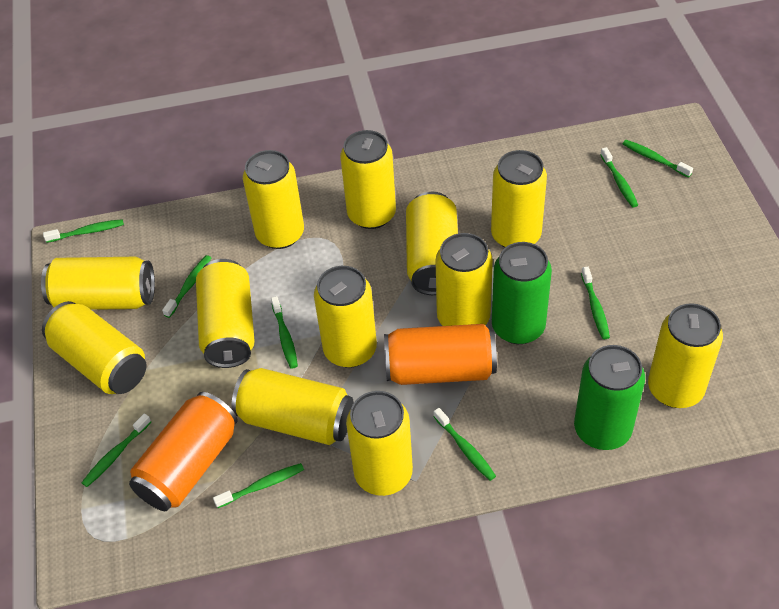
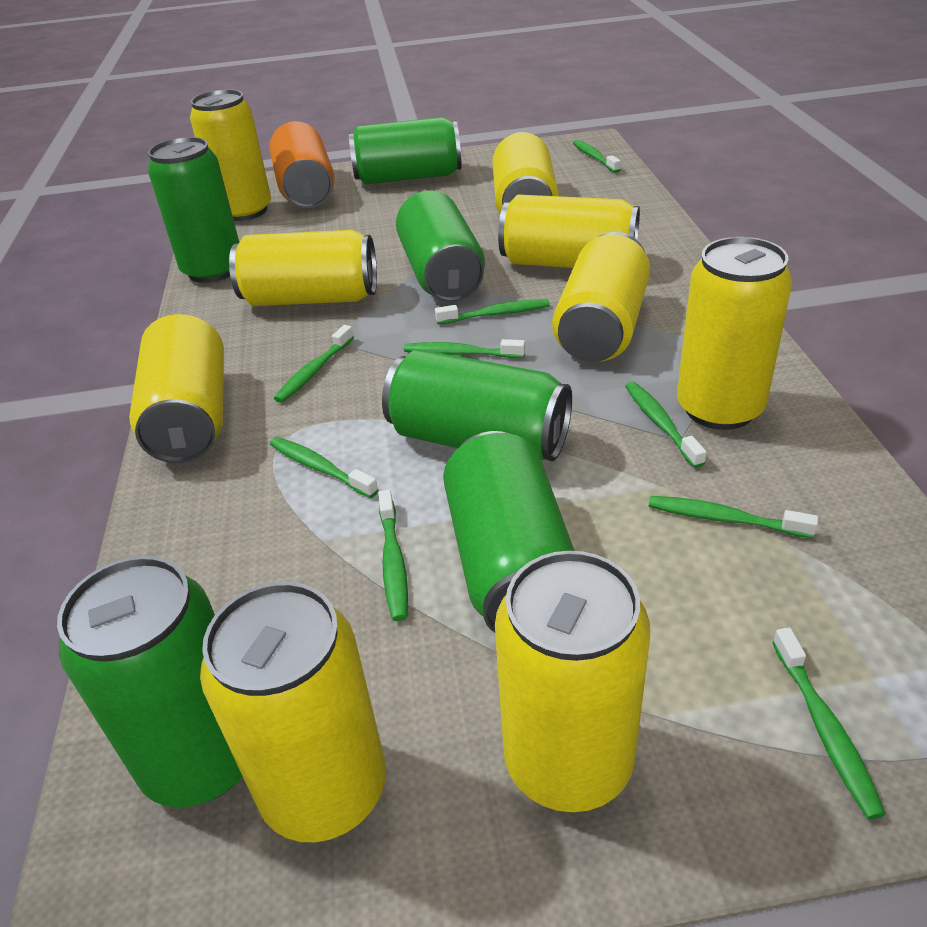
green can: [492,242,552,344] [574,345,645,450] = 2 -> [57,556,243,808] [148,137,239,283] [349,117,461,185] [382,349,572,461] [396,190,485,302] [443,431,575,632] = 6
orange can: [129,392,238,511] [384,324,497,385] = 2 -> [270,121,335,208] = 1
yellow can: [41,257,155,310] [42,301,147,394] [196,259,255,368] [232,368,354,445] [243,150,304,249] [314,266,377,368] [340,130,396,229] [346,391,413,496] [406,192,458,295] [435,233,493,326] [491,150,547,248] [648,303,723,408] = 12 -> [129,314,224,463] [190,89,271,221] [200,582,386,842] [229,230,377,306] [492,132,558,214] [495,551,650,812] [498,194,640,268] [552,232,650,362] [677,237,792,430] = 9

